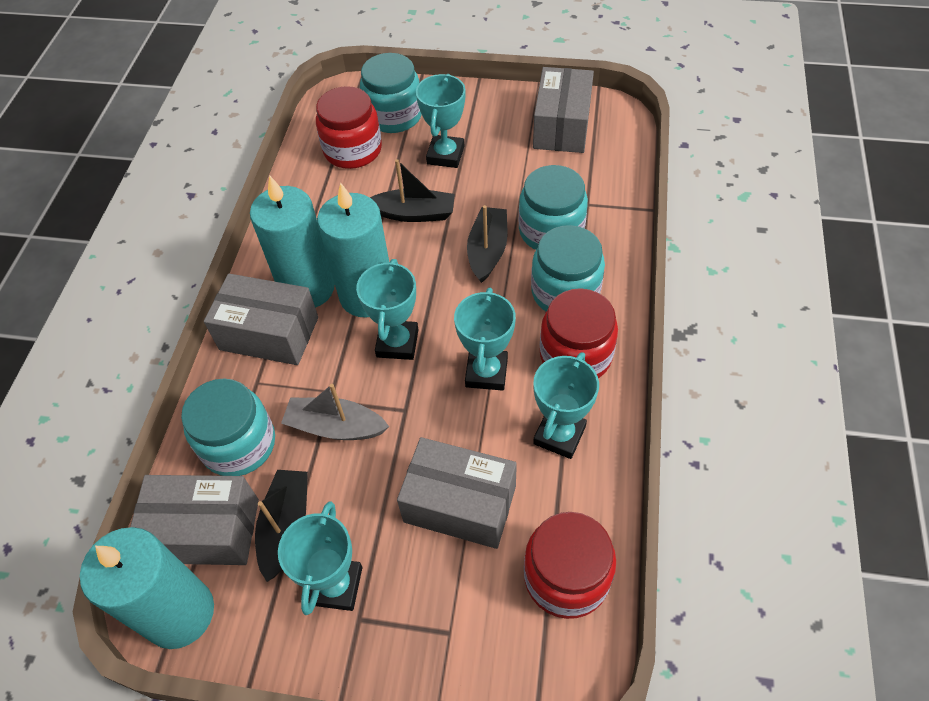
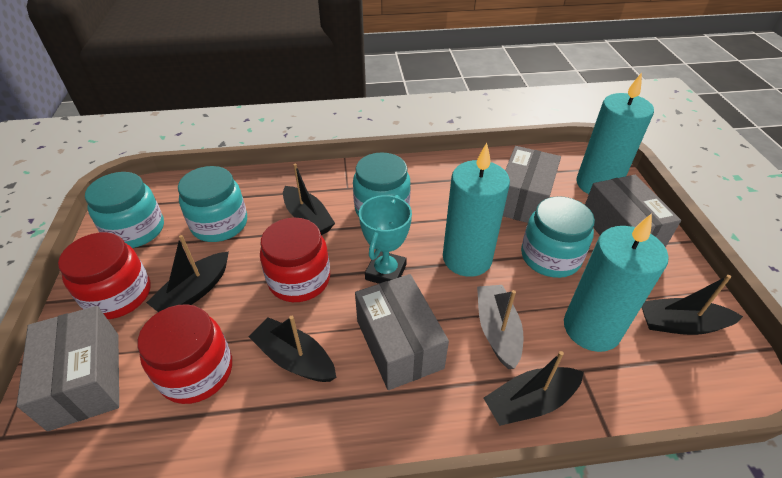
black boat: [255,470,308,582] [370,159,455,222] [467,205,507,283] = 3 -> [146,235,229,312] [248,316,336,382] [283,164,335,235] [484,351,584,426] [642,275,743,335] = 5
turquoise trophy: [278,501,362,615] [356,259,419,360] [416,74,465,168] [454,288,516,391] [533,352,599,459] = 5 -> [359,195,412,284] = 1

